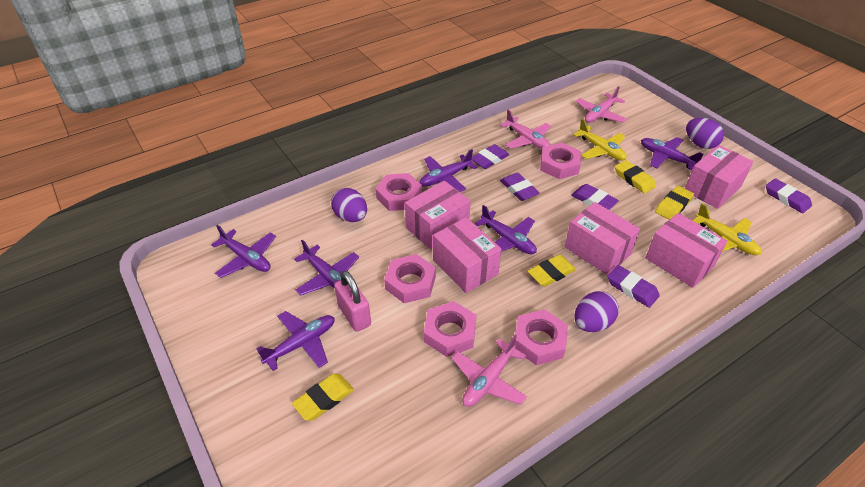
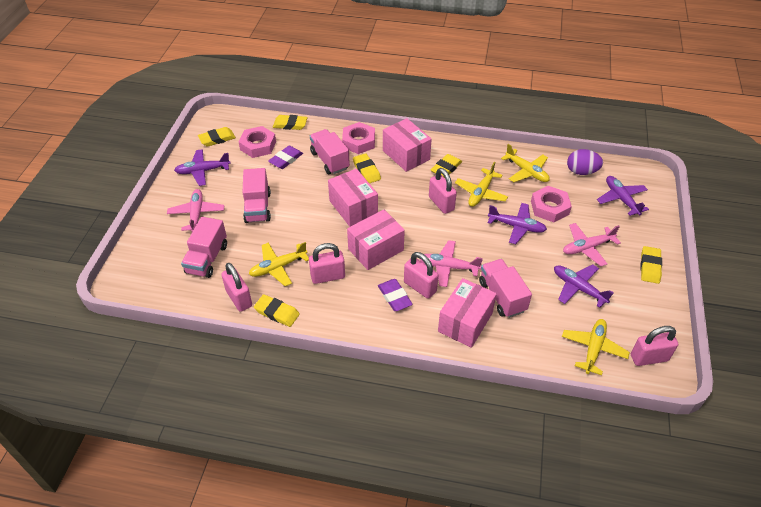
pink box: [405,181,471,249] [433,217,502,293] [565,202,640,275] [646,213,727,288] [685,145,753,209] = 5 -> [328,169,378,227] [347,209,405,270] [383,118,432,172] [438,278,497,348] = 4
pink nut: [376,173,422,211] [384,254,436,303] [424,301,477,357] [515,309,568,365] [540,142,581,179] = 5 -> [239,126,276,158] [342,122,375,154] [531,186,572,222] = 3
pink padlock: [334,270,371,332] = 1 -> [221,263,252,312] [309,243,345,284] [404,252,438,299] [429,168,457,214] [631,326,678,366] = 5
pink truck: none = 0 -> [181,217,227,278] [242,168,271,223] [310,129,350,174] [479,259,532,318] = 4
purple egg: [331,188,367,222] [574,291,619,332] [686,118,724,149] = 3 -> [567,149,603,175] = 1
purple eraser: [472,144,509,169] [500,173,540,201] [571,184,619,210] [607,265,660,308] [766,178,812,213] = 5 -> [268,145,303,169] [378,279,413,311] = 2
purple plane: [211,225,276,278] [257,311,335,371] [294,239,359,296] [420,149,477,192] [475,205,537,254] [641,137,704,170] = 6 -> [174,149,231,186] [488,203,547,244] [554,265,614,308] [597,176,649,216] = 4
yellow eraser: [292,374,354,421] [528,254,576,287] [615,160,656,193] [655,186,694,220] = 4 -> [198,127,236,147] [254,294,300,327] [273,115,308,130] [353,153,381,183] [431,154,462,178] [641,246,662,284] = 6
yellow plane: [573,119,627,161] [693,204,761,255] = 2 -> [249,242,309,286] [455,162,508,207] [501,144,550,182] [562,319,630,375] = 4

